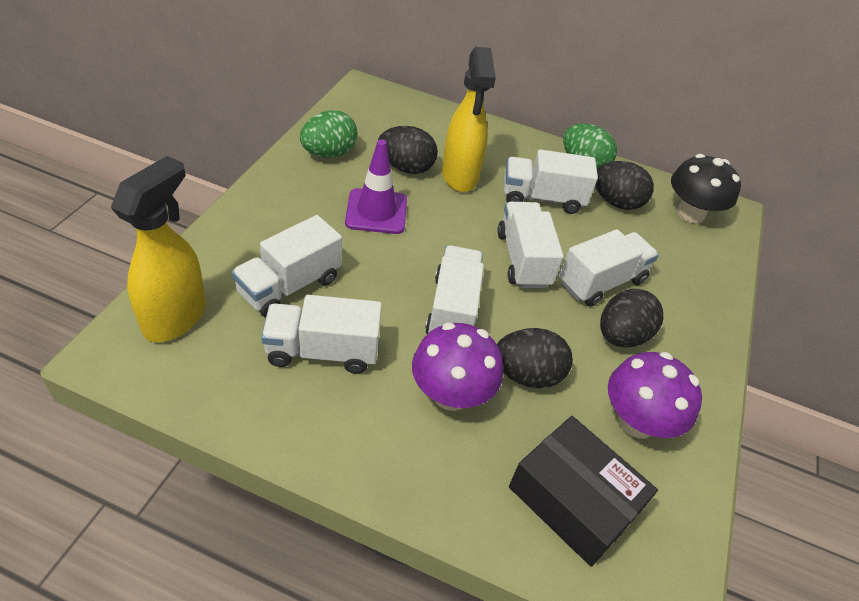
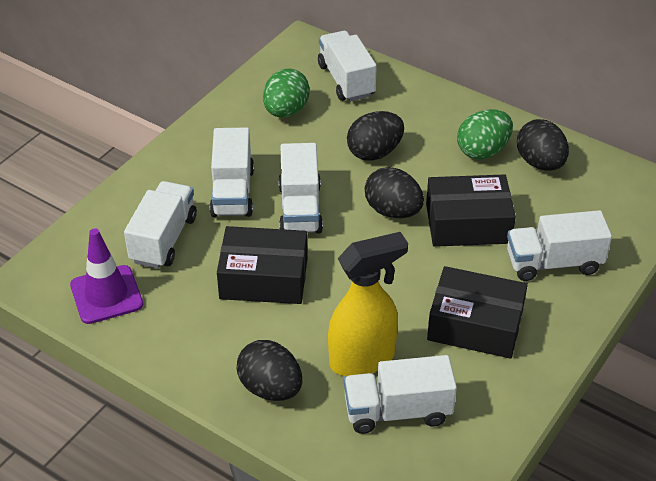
black box: [509,416,658,567] = 1 -> [217,226,308,304] [426,174,516,247] [427,266,528,359] = 3
black mushroom: [671,154,741,223] = 1 -> none = 0
purple mushroom: [412,322,503,411] [608,352,702,438] = 2 -> none = 0
yellow spray bottle: [111,156,206,342] [442,47,496,192] = 2 -> [328,232,408,376] = 1

